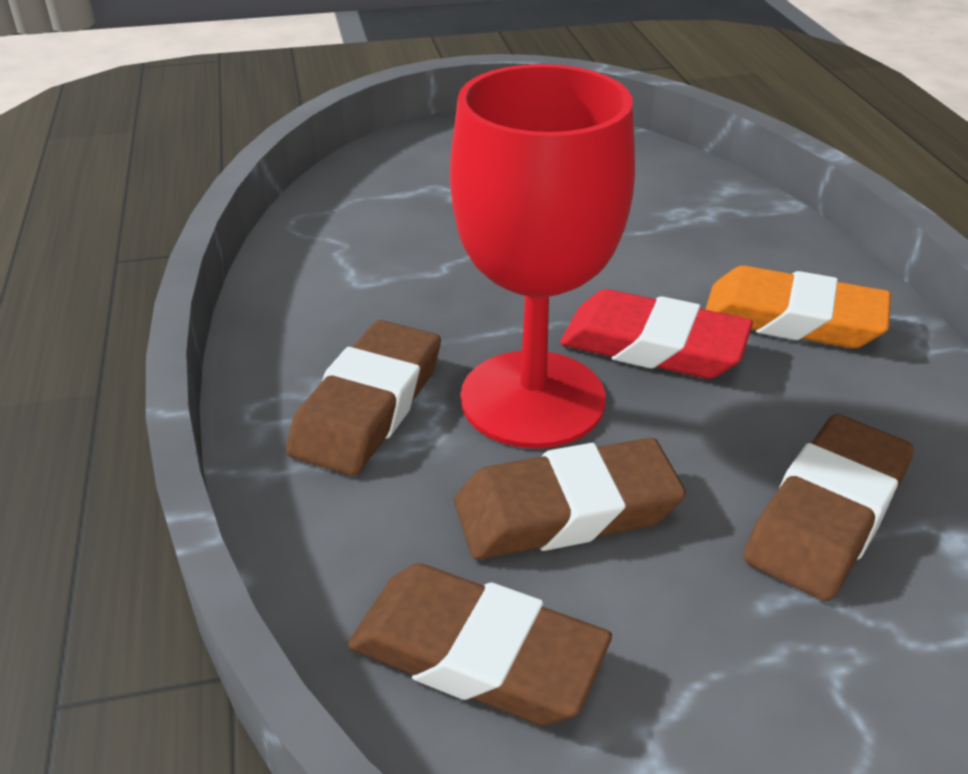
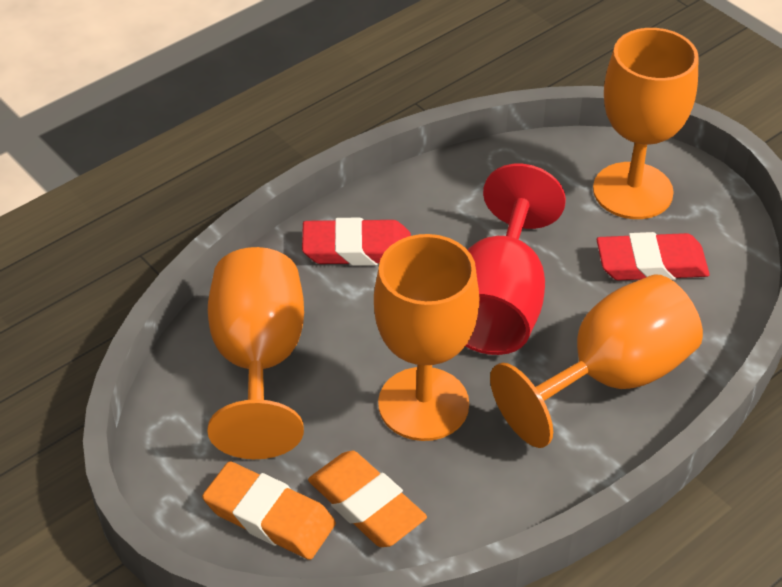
brown eraser: [286,320,441,476] [347,563,612,725] [454,437,686,560] [744,414,914,601] = 4 -> none = 0
orange eraser: [705,266,891,348] = 1 -> [202,461,336,560] [308,451,427,547] = 2
orange goblet: none = 0 -> [207,247,304,459] [374,234,479,441] [490,274,703,448] [593,28,699,219] = 4
red eraser: [560,289,753,379] = 1 -> [302,218,411,266] [597,232,710,281] = 2

